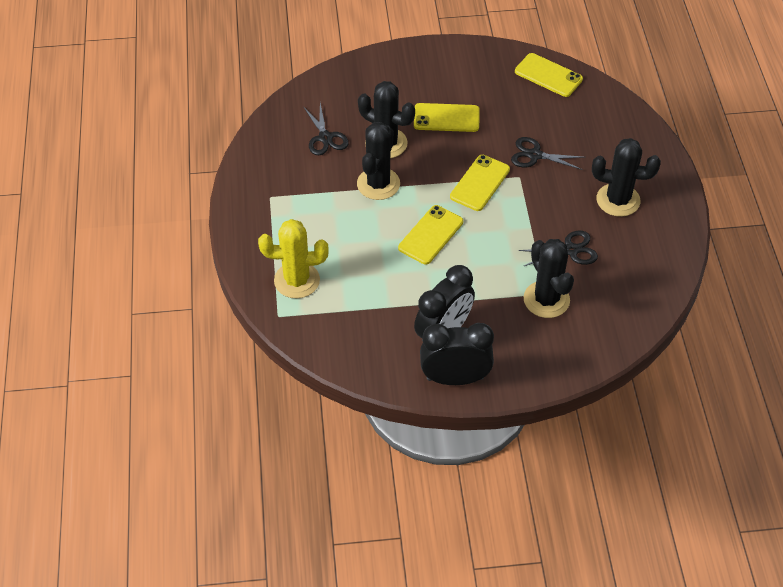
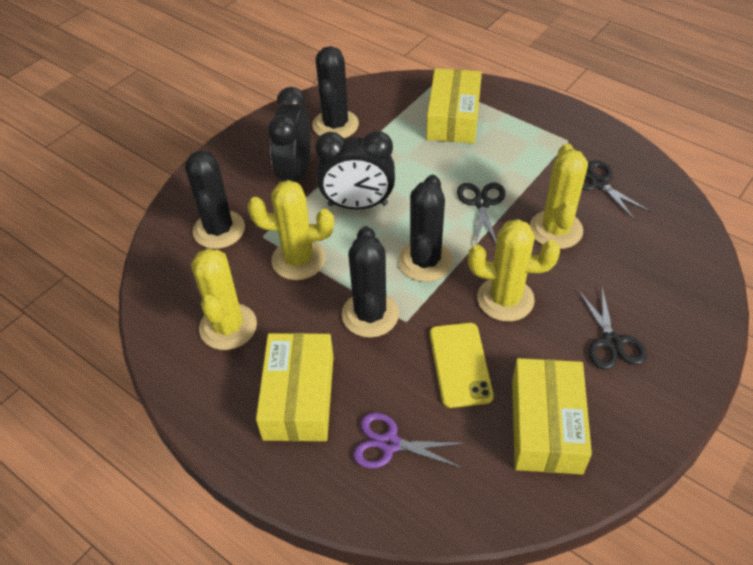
purple scissors: none = 0 -> [353,412,466,469] = 1
yellow box: none = 0 -> [256,333,334,441] [426,68,482,143] [512,358,592,475] = 3
yellow cactus: [258,219,329,298] = 1 -> [191,248,257,350] [248,180,334,280] [468,219,560,322] [530,143,588,249] = 4
yellow phone: [398,205,463,264] [414,103,480,132] [450,155,510,211] [515,53,583,97] = 4 -> [430,323,494,408] = 1

